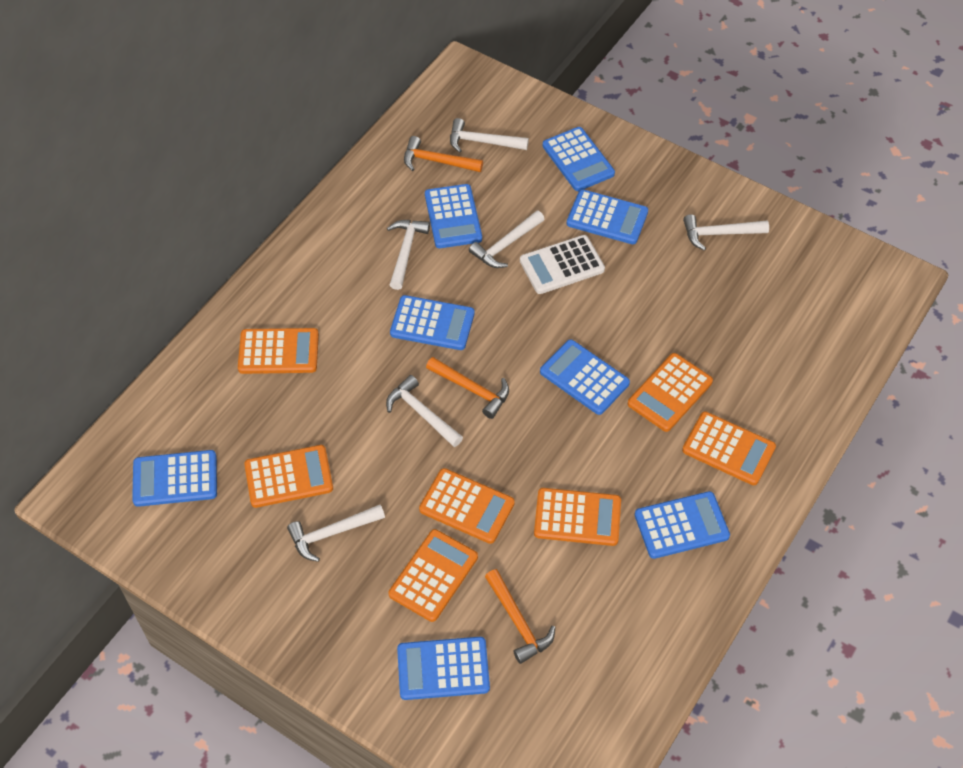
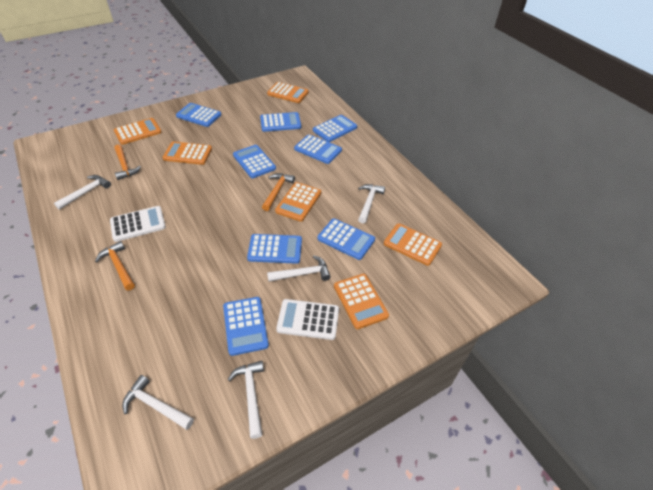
orange calculator: [238,328,319,374] [244,445,333,508] [389,529,478,622] [419,468,515,544] [534,488,621,546] [628,353,713,432] [682,411,776,485] = 7 -> [114,118,161,145] [163,142,212,165] [267,82,309,103] [275,182,321,222] [334,274,389,329] [384,223,442,266] = 6
white calculator: [520,235,605,294] = 1 -> [110,206,166,242] [276,299,339,340] = 2
white hammer: [287,505,385,562] [386,375,463,447] [387,220,430,290] [450,118,529,153] [469,211,544,268] [683,214,769,250] = 6 -> [54,175,111,210] [122,375,194,430] [228,361,264,439] [267,256,331,282] [358,184,385,224] = 5

